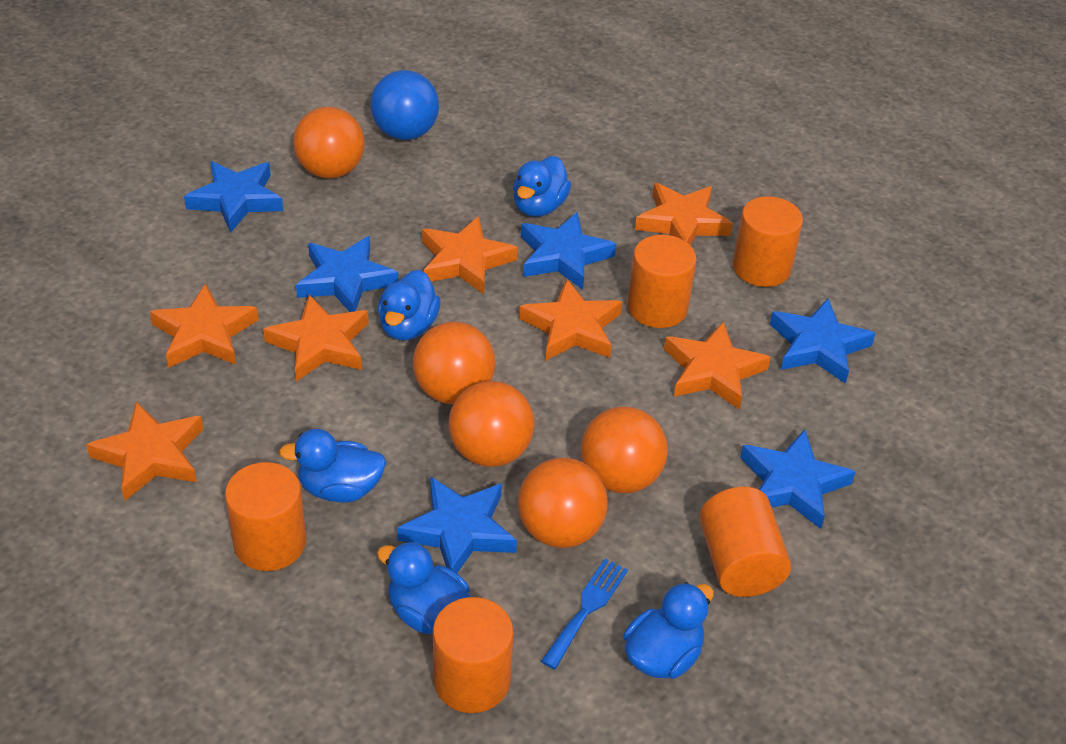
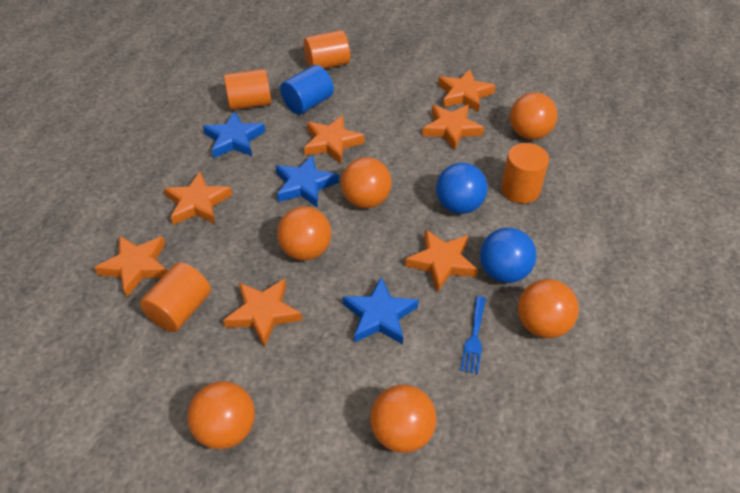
blue ball: [370,70,439,140] = 1 -> [436,163,488,214] [480,228,537,283] = 2
blue cylinder: none = 0 -> [280,65,334,114] = 1
blue duck: [279,429,386,503] [377,541,471,634] [378,270,441,340] [513,156,571,217] [623,582,714,679] = 5 -> none = 0
blue star: [184,161,283,233] [296,236,398,312] [397,476,517,573] [521,212,616,290] [740,429,856,529] [770,299,876,384] = 6 -> [203,111,265,158] [276,154,339,208] [343,276,419,344] = 3
orange ball: [293,107,364,178] [413,322,495,404] [449,381,534,467] [518,458,608,548] [581,407,668,493] = 5 -> [187,381,255,449] [277,206,331,261] [341,157,392,208] [370,384,437,453] [510,92,557,140] [518,279,579,338] = 6
orange cylinder: [225,462,306,571] [433,597,514,713] [627,235,696,328] [699,487,791,597] [733,196,803,287] = 5 -> [140,262,211,332] [224,69,271,110] [303,30,350,69] [501,143,549,204] = 4

